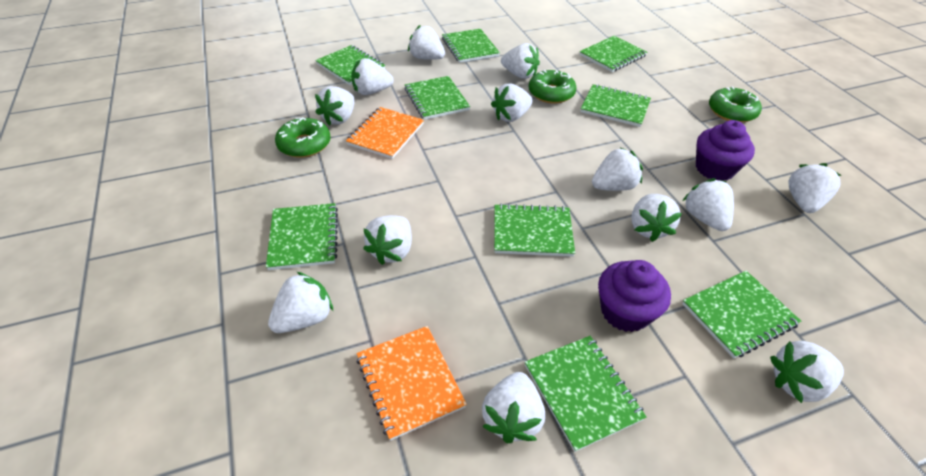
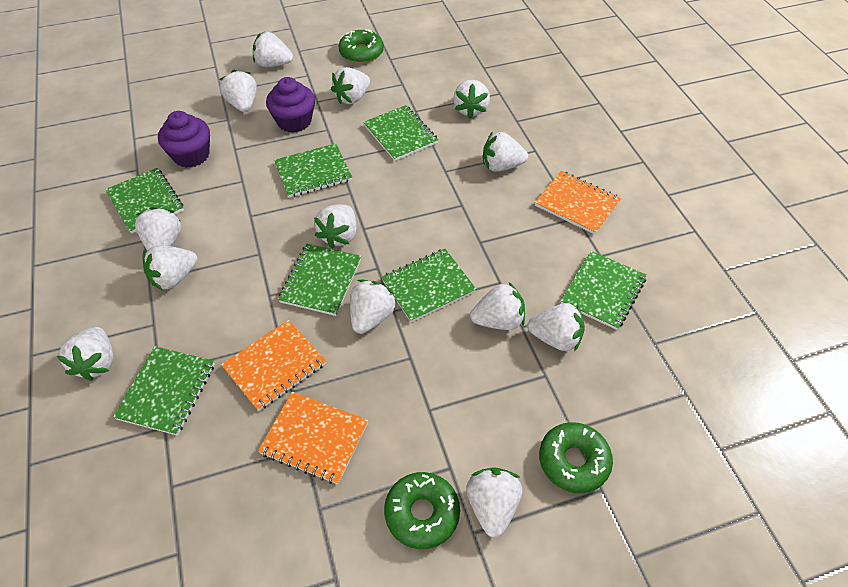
green notebook: [266,203,338,270] [315,45,385,85] [405,76,470,120] [442,29,500,63] [494,203,575,257] [525,336,647,452] [579,36,647,72] [580,84,651,127] [682,271,801,358] = 9 -> [106,168,184,234] [113,346,215,436] [274,143,352,198] [278,244,361,316] [363,105,438,161] [382,249,476,322] [561,251,647,330] = 7
orange notebook: [346,107,424,159] [357,326,467,441] = 2 -> [221,320,326,411] [258,392,368,484] [535,171,621,235] = 3

